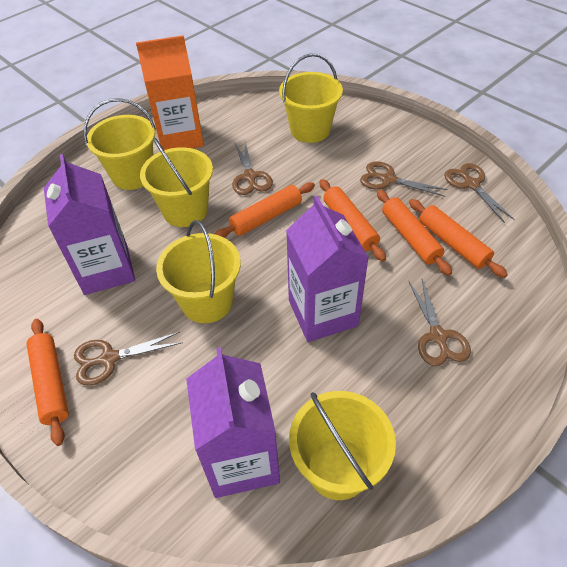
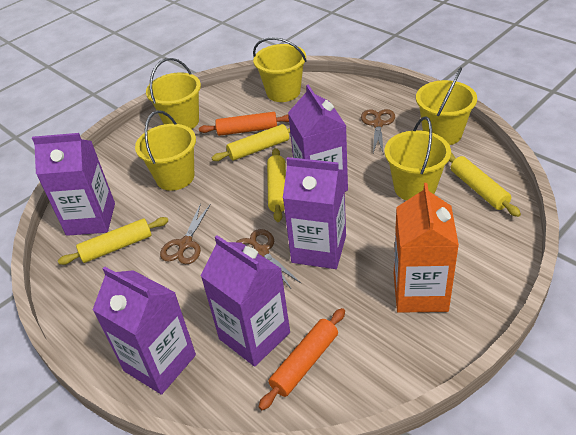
brown scissors: [74,332,183,386] [232,142,273,195] [360,162,448,197] [409,279,471,366] [444,163,515,223] = 5 -> [160,203,211,264] [237,229,302,288] [361,109,395,155] = 3
orange rolling pin: [27,319,69,446] [215,182,315,238] [319,179,386,261] [377,190,452,276] [409,199,508,278] = 5 -> [199,112,289,136] [259,308,345,410] = 2
purple carton: [44,154,135,295] [186,347,280,498] [286,196,369,342] = 3 -> [32,133,115,236] [93,267,196,395] [201,235,290,367] [283,157,346,269] [288,84,348,192] = 5
yellow rolling pin: none = 0 -> [58,217,168,265] [211,124,290,161] [267,148,286,222] [449,153,521,217] = 4

